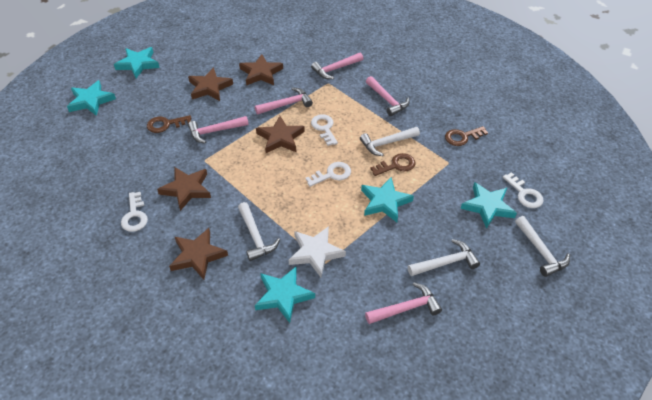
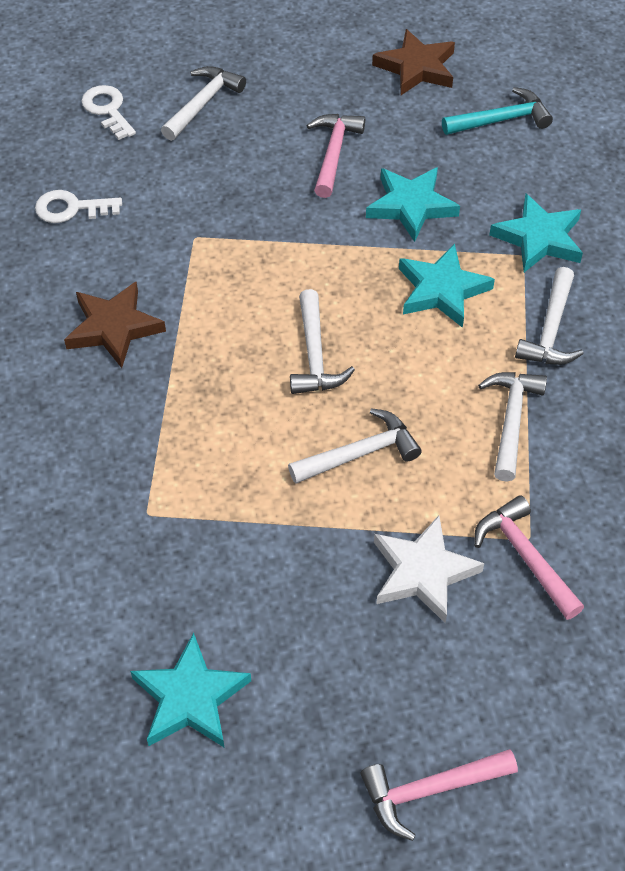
brown key: [147,115,192,133] [370,153,415,176] [445,126,488,146] = 3 -> none = 0
brown star: [157,167,211,211] [169,228,228,280] [188,67,233,101] [239,54,283,85] [256,116,305,153] = 5 -> [64,282,166,368] [372,29,455,95] = 2
pink hammer: [188,116,249,144] [255,87,313,115] [311,52,363,79] [365,282,442,324] [366,76,410,116] = 5 -> [306,114,365,198] [361,749,518,841] [474,495,584,620] = 3
turquoise hammer: none = 0 -> [442,87,553,135] = 1
turquoise star: [67,80,116,116] [114,47,160,78] [255,267,315,323] [361,177,414,222] [460,182,517,229] = 5 -> [130,633,251,747] [366,167,460,242] [399,244,495,328] [489,194,583,272] = 4
white hammer: [238,202,280,261] [360,127,420,156] [408,239,480,276] [515,216,570,277] = 4 -> [161,66,246,141] [288,408,422,484] [290,289,355,394] [478,372,547,482] [515,267,583,365] = 5
white key: [121,192,148,232] [305,162,351,187] [311,114,338,146] [503,172,544,208] = 4 -> [35,190,122,223] [81,85,136,140] = 2

